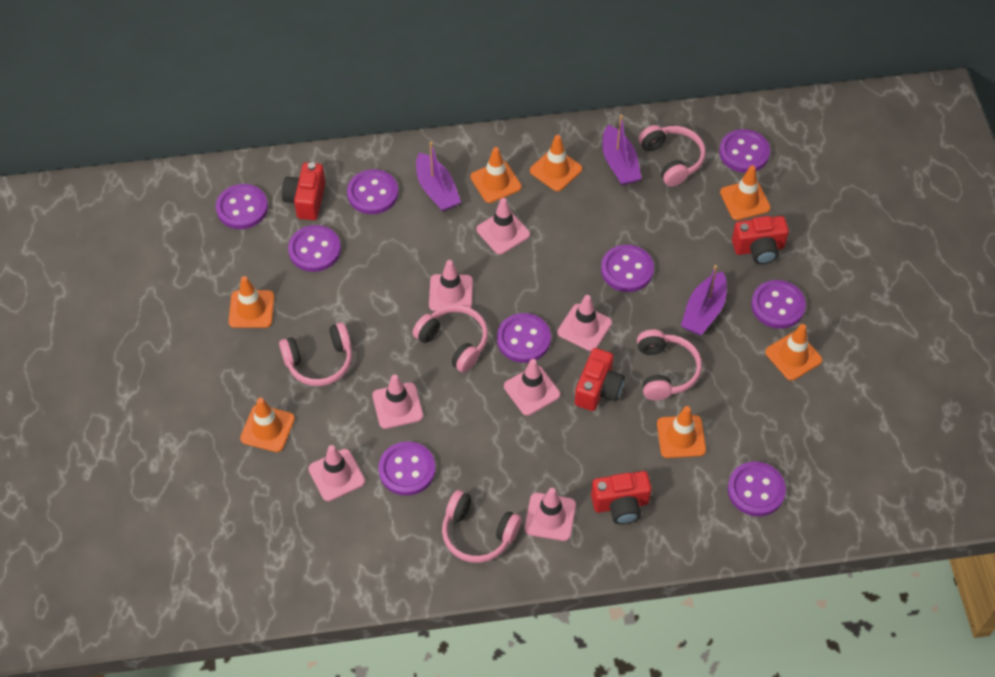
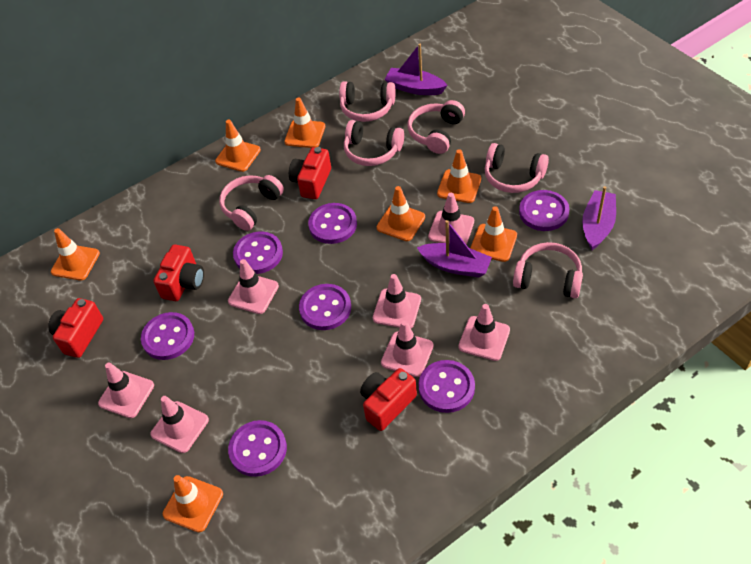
pink headphones: [279,322,352,386] [413,305,488,373] [442,490,522,563] [637,330,702,400] [639,125,706,187] = 5 -> [219,175,284,231] [339,81,395,122] [344,120,404,166] [407,100,465,154] [485,143,549,193] [513,242,583,298] = 6
purple button: [216,184,268,229] [288,225,341,272] [347,169,398,214] [378,441,436,496] [497,313,551,363] [601,245,654,292] [719,129,770,173] [728,462,786,516] [751,280,806,329] = 9 -> [141,312,194,360] [228,420,287,477] [233,232,283,274] [299,284,351,330] [308,203,357,244] [418,360,475,413] [519,190,569,231] = 7

